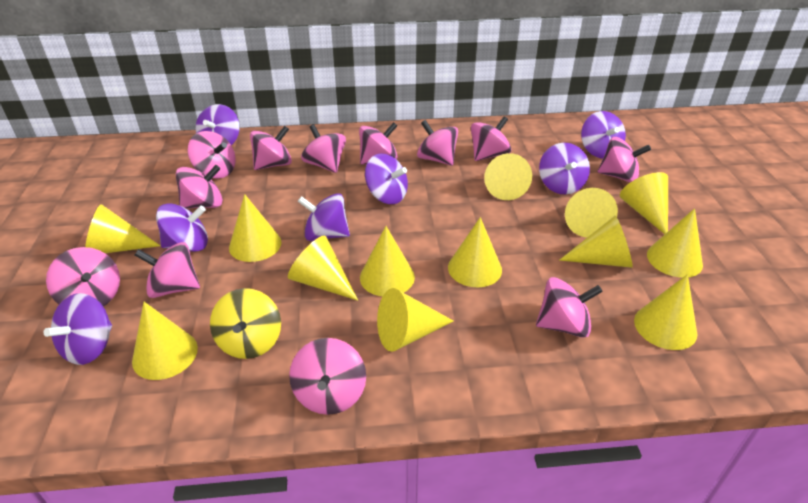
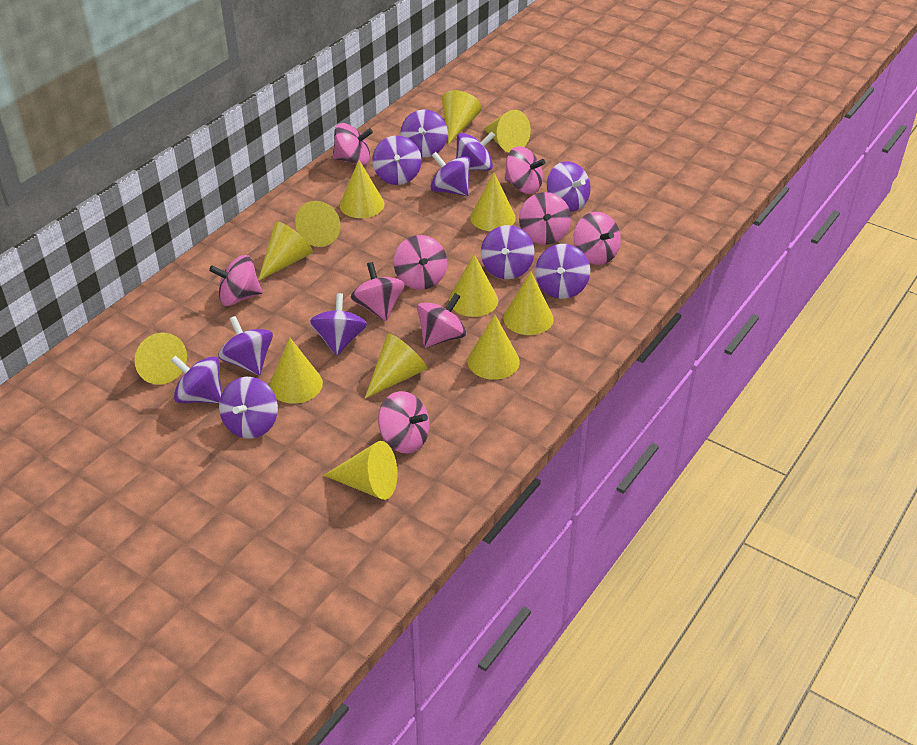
pink spinning top: [46,247,120,306] [135,242,200,298] [176,165,223,209] [188,131,236,178] [250,126,292,170] [289,338,366,415] [301,124,346,173] [359,122,398,165] [417,120,458,166] [471,117,511,161] [536,277,603,338] [597,137,651,182] = 12 -> [209,255,263,306] [333,123,373,165] [350,262,405,321] [378,391,430,454] [393,235,447,290] [417,293,467,348] [505,146,545,194] [519,192,571,245] [574,212,621,265] = 9
purple spinning top: [43,293,112,365] [156,203,208,252] [196,104,240,145] [298,193,350,241] [365,153,408,204] [539,143,590,194] [581,111,626,159] = 7 -> [171,355,222,403] [218,316,273,375] [219,377,278,439] [309,293,367,356] [372,135,422,185] [400,109,448,158] [430,152,470,196] [456,132,495,171] [481,225,534,279] [535,244,590,299] [547,161,591,212] = 11
yellow spinning top: [210,288,281,359] = 1 -> none = 0

